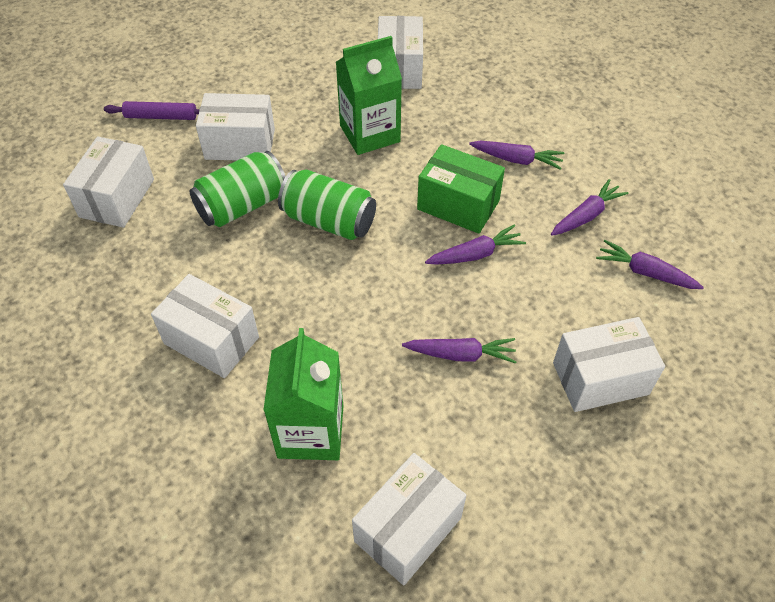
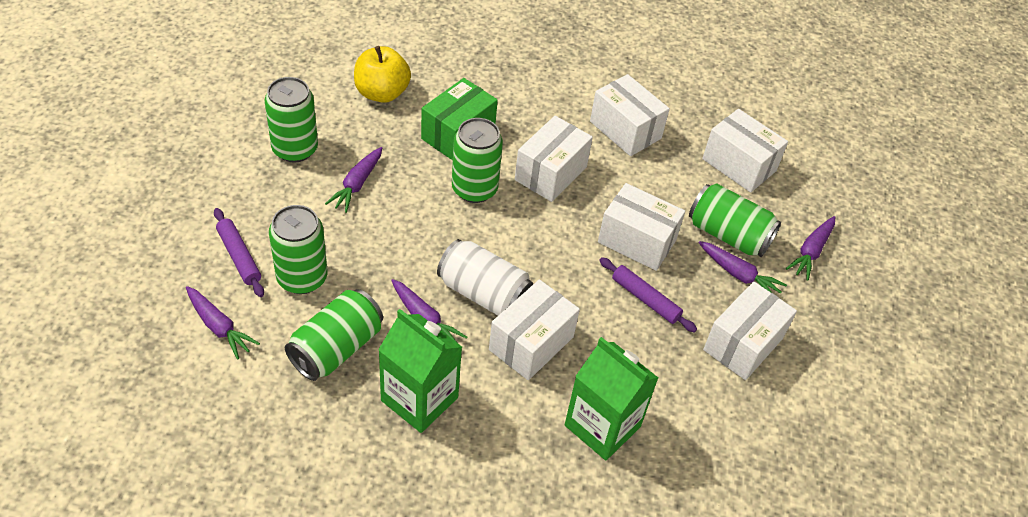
green can: [190,151,286,227] [278,170,376,240] = 2 -> [265,77,318,162] [269,205,327,294] [285,289,383,381] [452,118,503,203] [689,183,781,257] = 5
purple rolling pin: [104,101,199,120] = 1 -> [214,208,264,297] [599,257,697,333] = 2
white can: none = 0 -> [437,239,533,315] = 1
yellow apple: none = 0 -> [354,46,411,103] = 1

